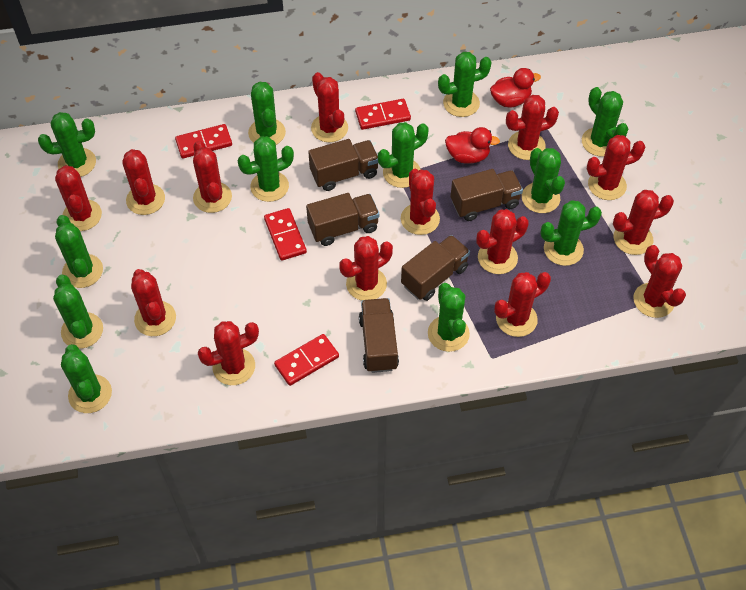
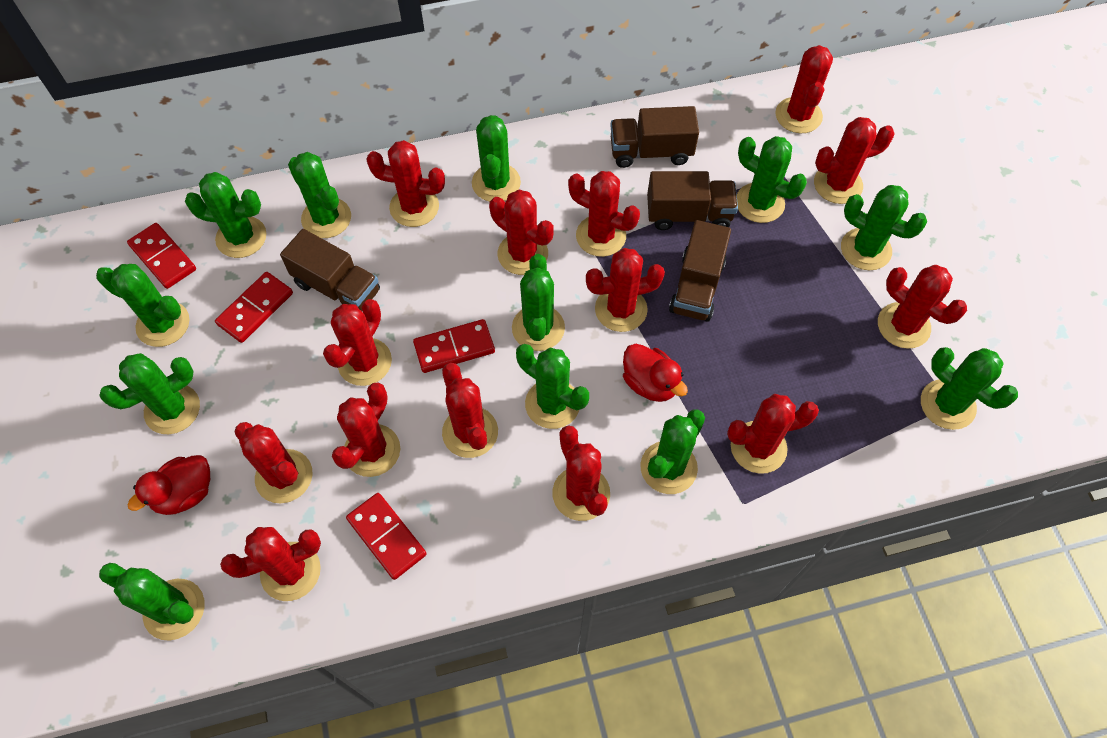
brown truck: [306,193,379,246] [308,139,378,191] [359,298,399,373] [401,235,470,301] [450,169,523,221] = 5 -> [280,229,380,311] [610,106,699,168] [647,171,738,230] [669,220,731,322] = 4

